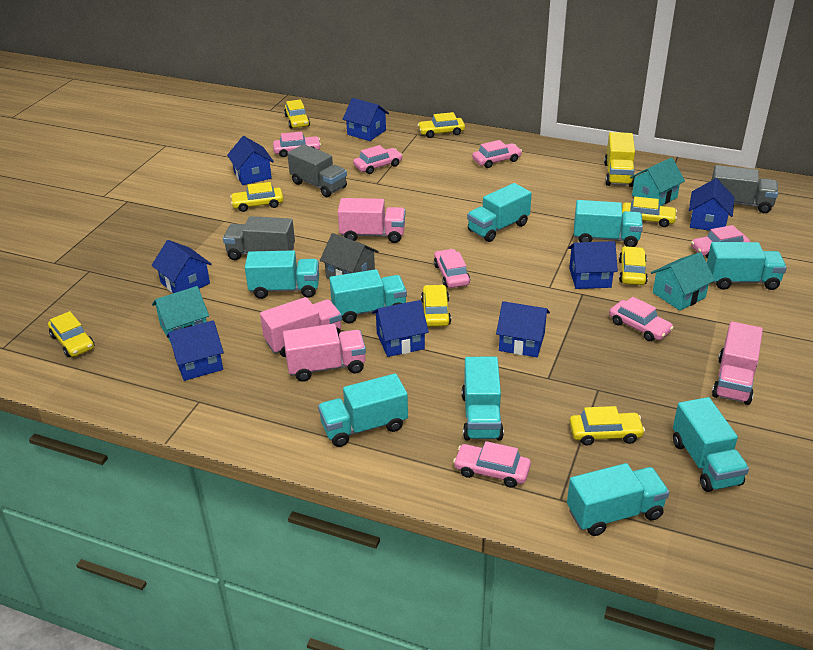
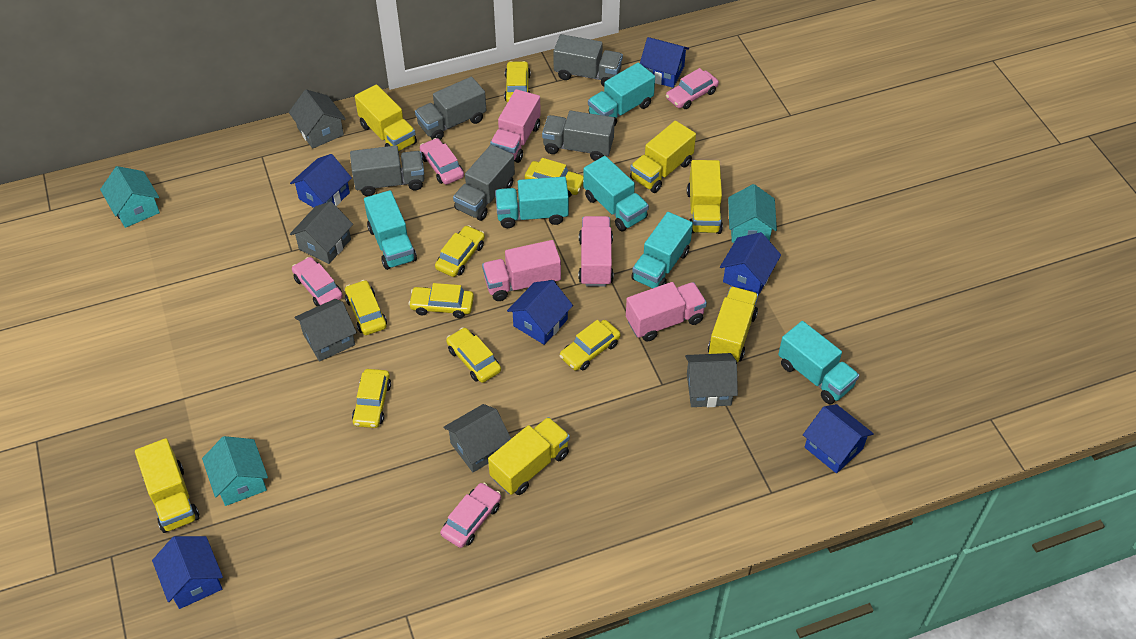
blue house: [151,240,212,293] [167,320,224,381] [227,136,274,185] [343,98,389,141] [372,300,429,357] [496,301,550,357] [568,241,618,289] [689,178,735,231] = 8 -> [152,536,223,609] [290,154,352,208] [507,280,573,345] [640,37,689,88] [720,232,781,296] [803,404,874,473] = 6
grey house: [320,233,379,279] = 1 -> [289,90,346,149] [290,201,353,264] [295,299,357,362] [443,404,511,472] [685,353,738,407] = 5
grey truck: [223,216,295,260] [287,144,347,197] [711,165,778,213] = 3 -> [350,145,424,196] [415,77,486,140] [453,145,515,221] [542,111,615,161] [553,34,623,87] = 5
pink car: [273,131,321,157] [353,145,403,174] [434,249,470,288] [453,441,531,488] [472,140,522,168] [609,297,674,341] [691,225,750,259] = 7 -> [292,257,343,307] [420,138,464,185] [440,483,501,548] [666,68,719,109] = 4
turquoise truck: [245,250,319,299] [318,373,408,447] [329,269,407,323] [462,357,504,440] [467,183,532,242] [567,463,669,536] [574,200,643,247] [673,397,749,492] [707,242,787,290] = 9 -> [364,190,417,270] [495,177,569,228] [583,156,649,231] [588,62,655,127] [631,212,693,288] [778,321,859,404] = 6
yellow truck: [604,132,635,187] = 1 -> [135,438,200,533] [355,84,417,151] [488,417,570,495] [630,121,696,193] [687,160,723,234] [708,287,758,362] = 6

